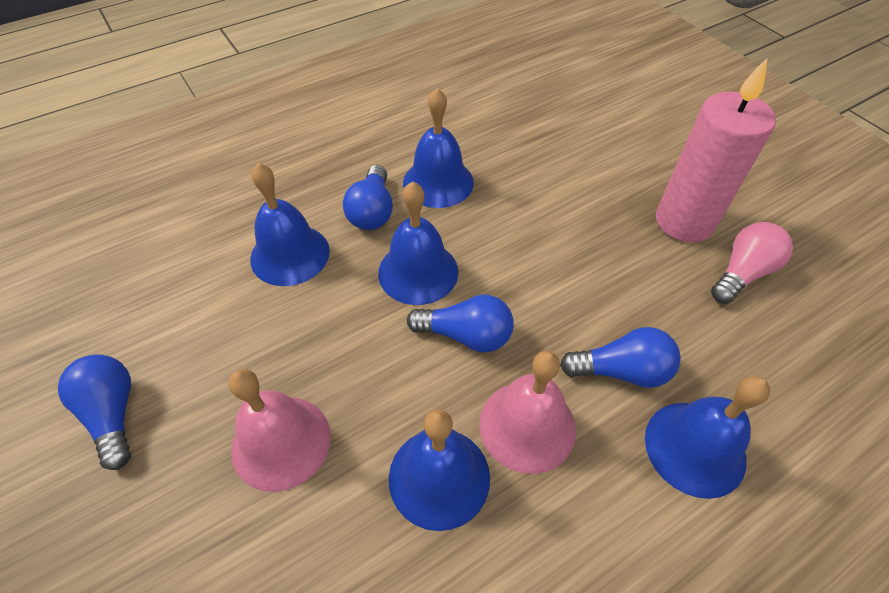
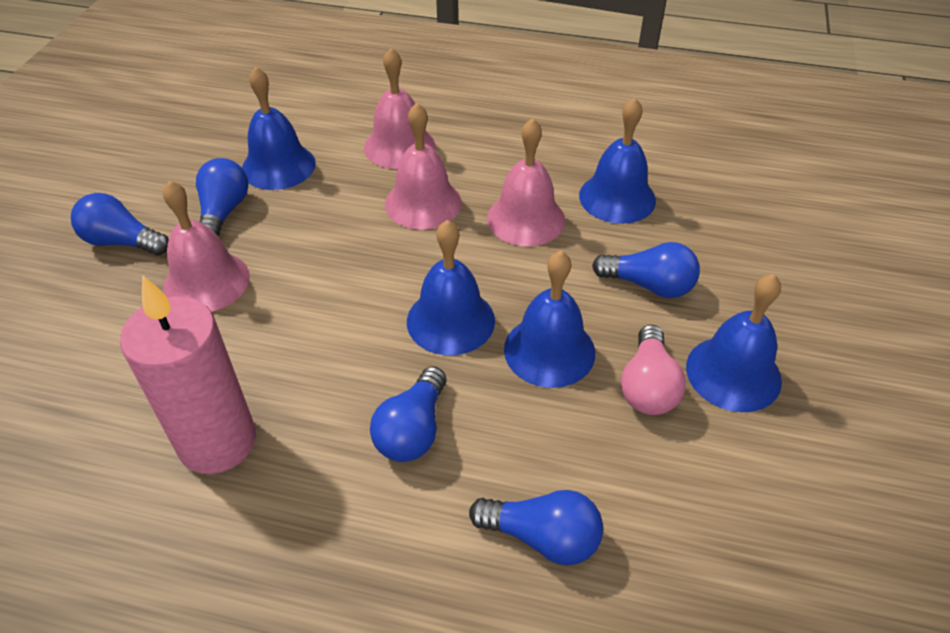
blue light bulb: [58,354,131,470] [343,165,393,230] [407,294,514,352] [560,327,681,388] = 4 -> [71,193,169,255] [196,158,248,236] [370,366,446,462] [469,490,603,565] [592,242,700,298] = 5
pink bell: [228,369,330,492] [479,351,576,474] = 2 -> [163,180,250,312] [364,48,435,169] [385,103,462,230] [487,118,565,246] = 4

